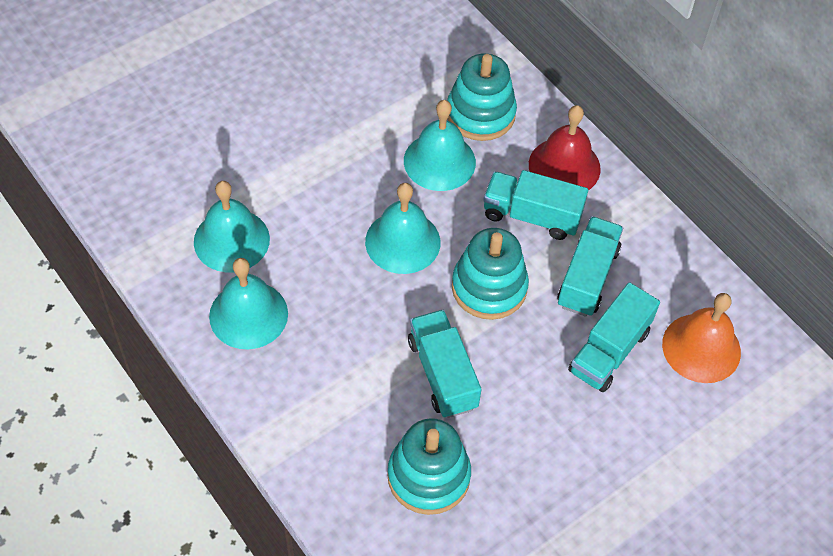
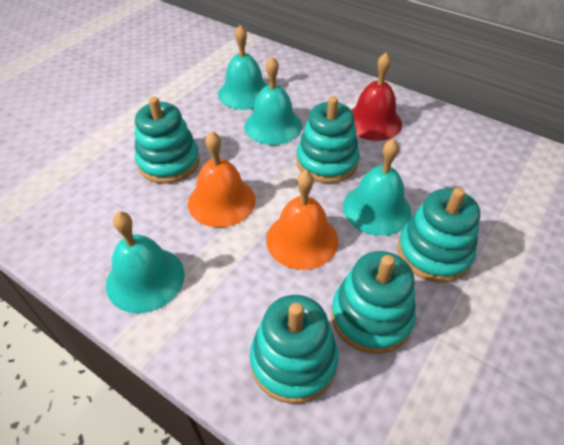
orange bell: [662,293,741,383] = 1 -> [188,131,256,227] [266,171,338,270] = 2
turquoise stacking toy: [387,418,471,515] [447,53,517,141] [452,228,529,320] = 3 -> [135,97,200,184] [250,295,339,404] [296,96,360,183] [331,251,416,354] [398,188,480,283] = 5
turquoise truck: [408,310,482,418] [483,170,588,240] [557,216,623,317] [568,282,660,392] = 4 -> none = 0

